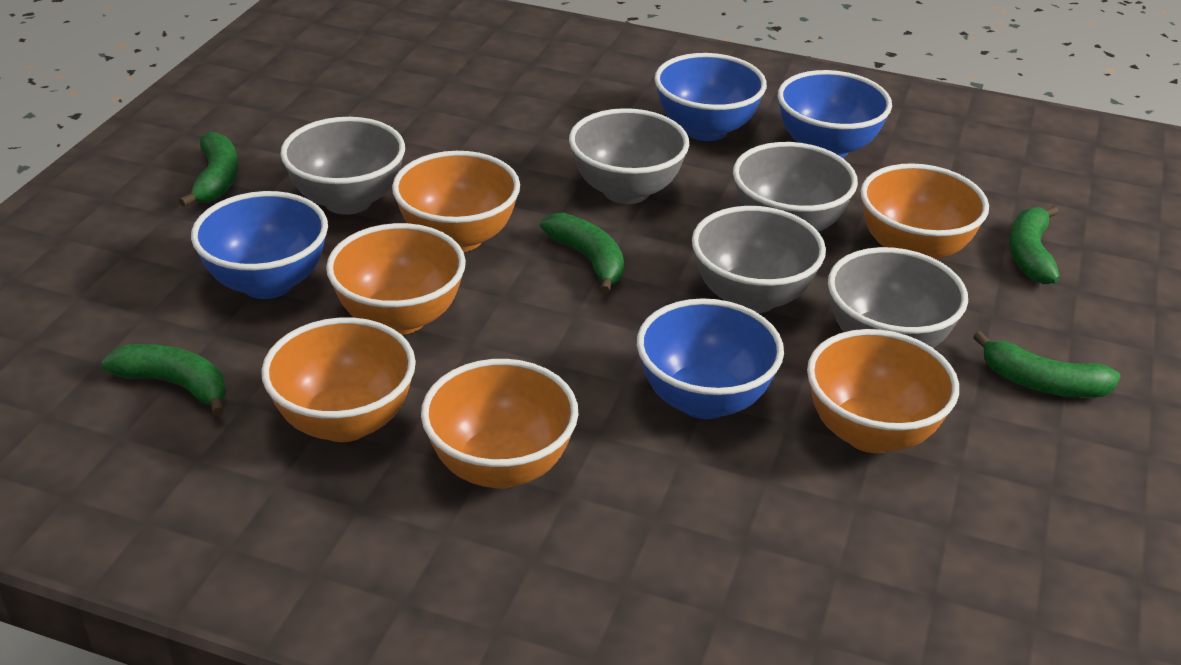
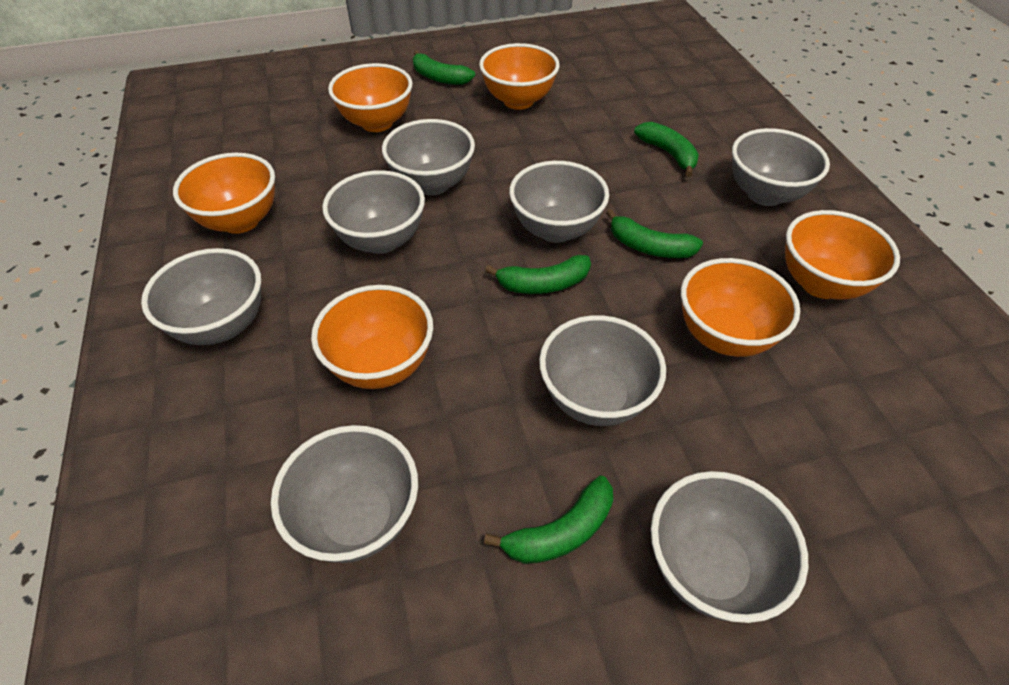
blue bowl: [191,191,328,299] [637,298,784,419] [654,53,767,141] [778,70,892,158] = 4 -> none = 0
grey bowl: [280,117,405,215] [569,108,689,204] [692,206,826,313] [733,142,858,232] [828,247,968,348] = 5 -> [141,248,261,345] [271,425,418,563] [322,170,425,254] [382,119,475,195] [509,161,609,243] [539,315,666,426] [651,471,808,623] [732,128,830,206] = 8

